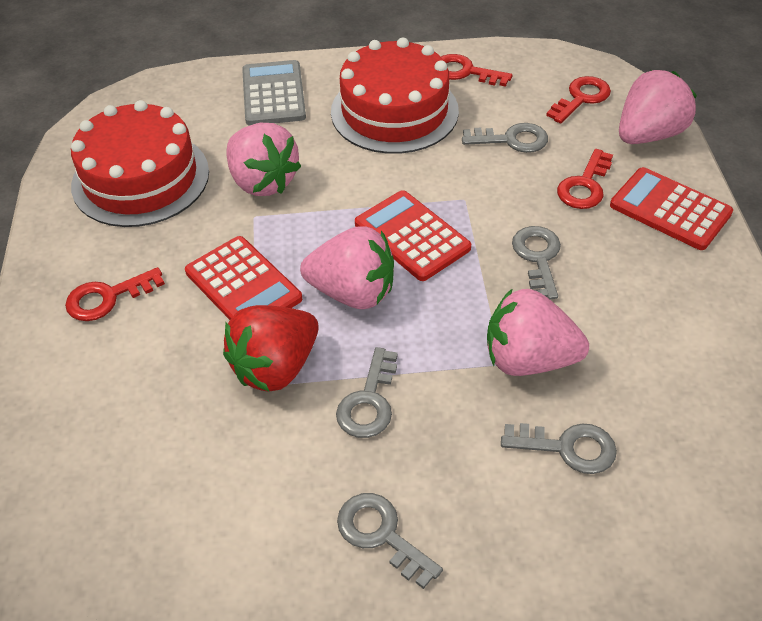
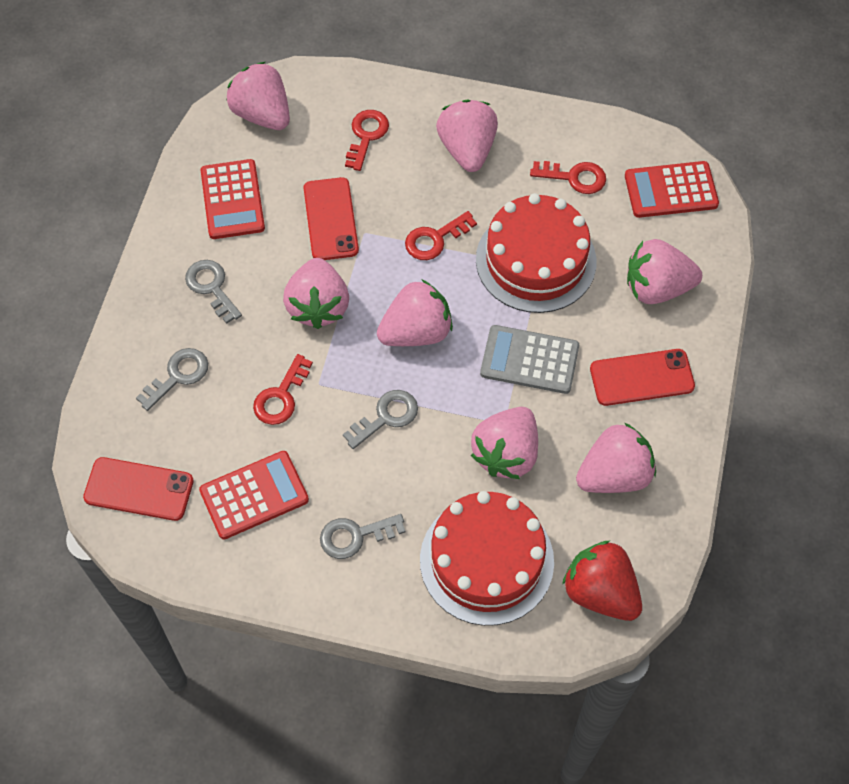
grey key: [336,347,398,438] [337,493,443,589] [462,123,548,153] [501,423,617,474] [512,226,561,299] = 5 -> [136,348,208,411] [185,260,242,324] [320,514,405,559] [343,390,418,449] = 4
pink strawberry: [226,123,301,196] [300,226,394,309] [487,288,589,376] [619,70,697,144] = 4 -> [226,62,290,130] [283,258,349,329] [377,280,453,346] [436,100,498,172] [471,407,538,479] [576,423,656,493] [627,239,702,304] = 7
red phone: none = 0 -> [83,457,194,521] [304,177,359,260] [590,349,695,406] = 3

